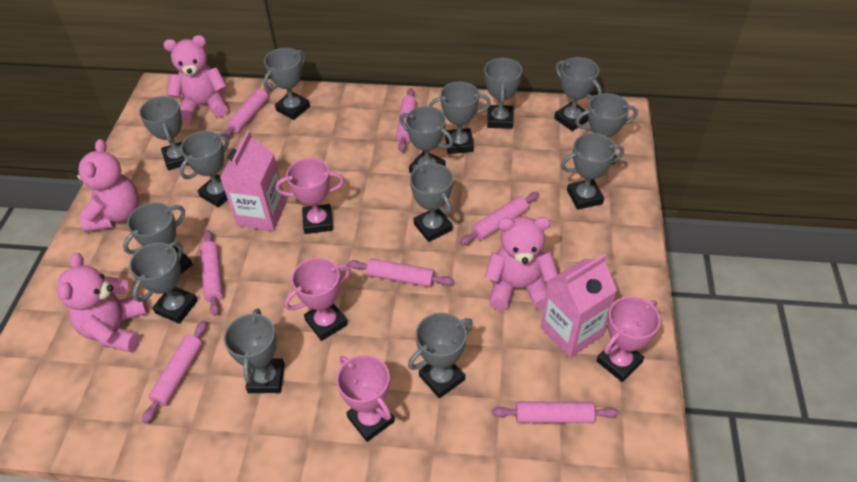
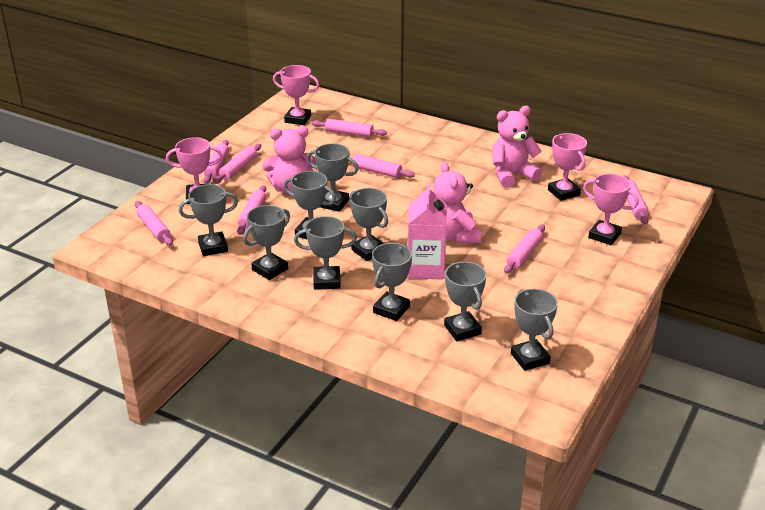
grey trophy: [123,202,193,275] [129,241,198,324] [139,96,188,170] [180,131,230,207] [224,309,285,393] [263,48,310,120] [400,106,453,173] [408,313,473,398] [410,163,453,242] [429,82,491,154] [484,57,522,129] [554,57,602,131] [560,133,624,210] [575,93,638,164] = 14 -> [179,184,238,256] [243,205,290,280] [284,171,336,239] [294,216,357,290] [307,143,358,212] [350,188,388,261] [372,243,412,321] [444,262,487,341] [511,289,558,371] = 9
pink carton: [220,131,286,231] [540,254,617,358] = 2 -> [407,183,447,280] = 1
pink rolling pin: [142,320,207,423] [200,230,223,316] [221,83,273,140] [348,258,454,287] [396,88,417,152] [460,192,539,245] [492,401,619,423] = 7 -> [135,201,173,246] [204,140,229,184] [214,144,261,184] [237,185,266,235] [312,119,387,137] [349,154,415,178] [504,224,545,273] [623,175,649,224] = 8
pink teddy bear: [56,253,148,352] [73,139,139,232] [164,35,228,122] [484,216,558,310] = 4 -> [262,126,316,194] [433,162,481,244] [492,106,542,188] = 3

